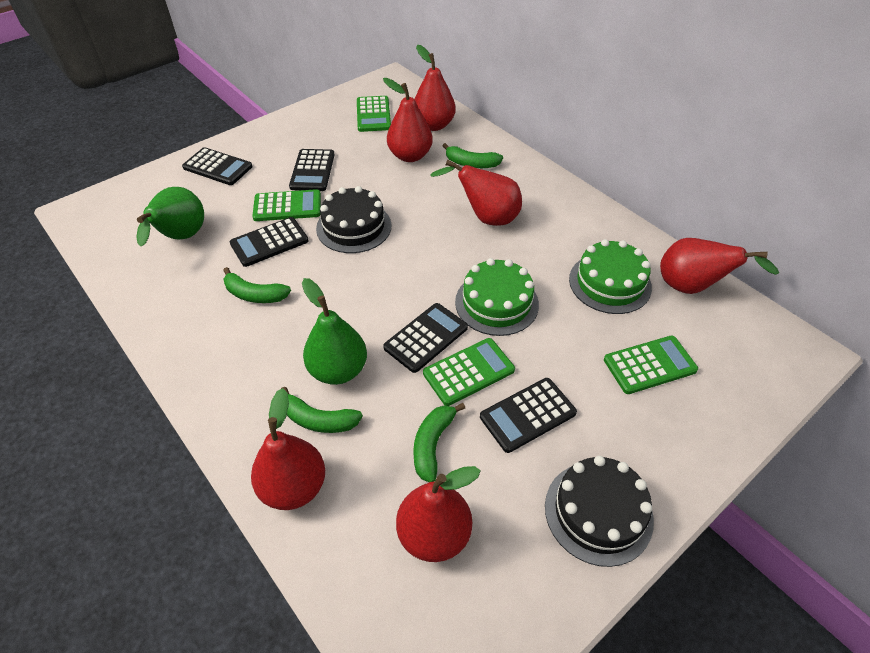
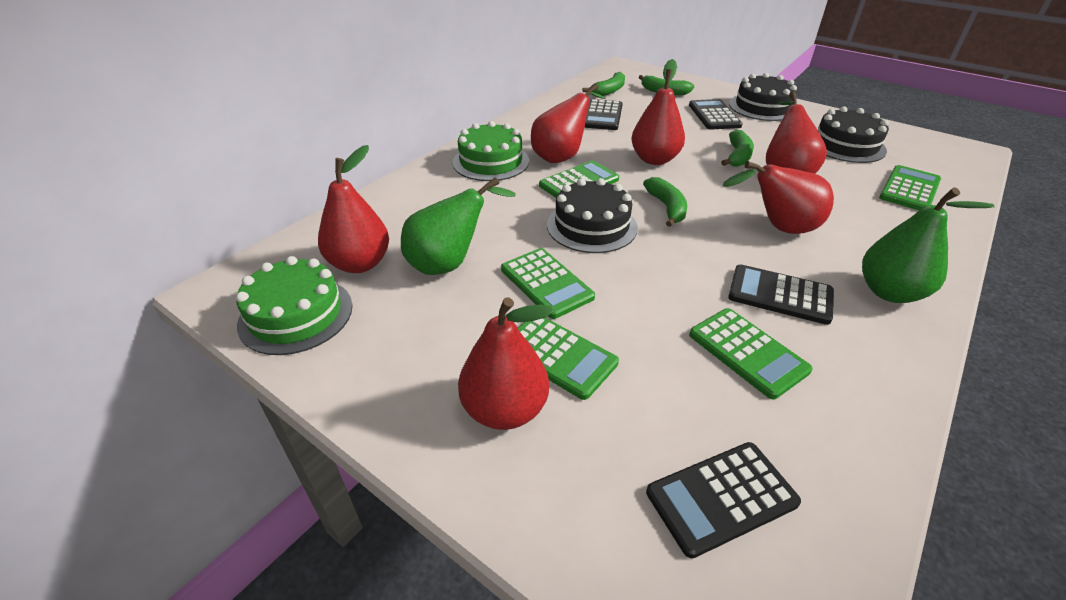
black cake: [316,186,392,253] [545,456,654,567] = 2 -> [547,178,638,253] [729,73,797,121] [818,106,889,163] = 3
black calculator: [182,147,252,185] [230,217,309,267] [289,149,335,191] [383,303,468,373] [480,378,577,453] = 5 -> [585,99,623,130] [646,442,801,558] [689,99,743,129] [728,264,834,325] = 4
green calculator: [252,189,321,221] [357,96,391,132] [423,338,515,406] [604,336,698,394] = 4 -> [501,248,595,319] [518,318,619,400] [539,160,619,198] [689,308,813,400] [879,165,941,210] = 5

